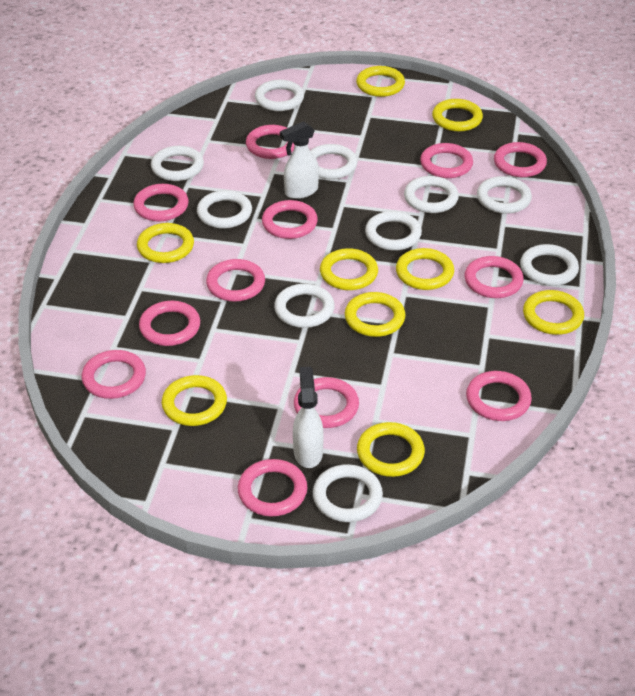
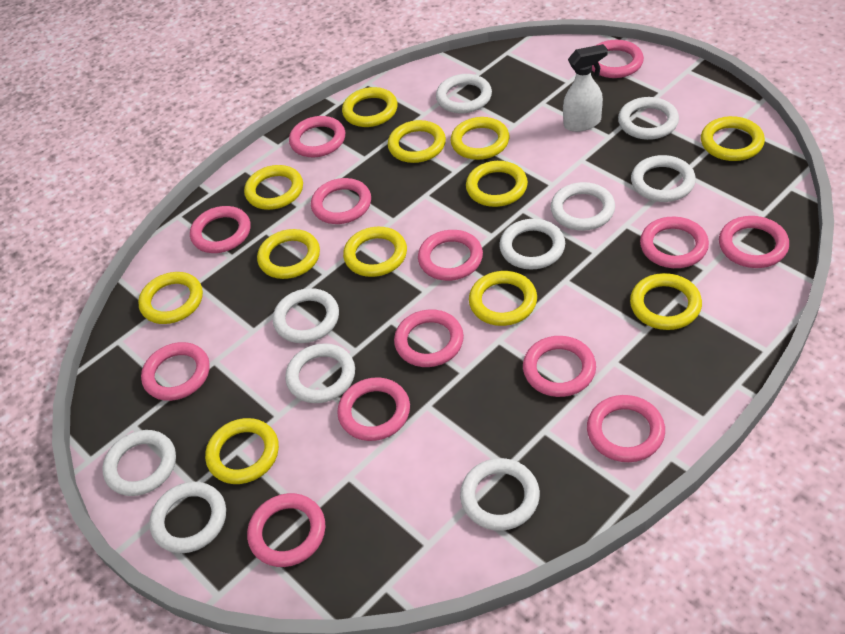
pink ring: [82,350,146,399] [133,184,189,221] [139,301,200,346] [206,259,265,302] [238,459,307,516] [246,125,295,159] [262,200,318,239] [294,377,359,428] [420,143,473,178] [464,256,524,298] [466,371,532,421] [494,142,547,177] = 12 -> [141,342,210,401] [190,206,250,253] [247,493,325,567] [289,116,345,157] [311,178,371,224] [337,377,410,441] [394,310,464,367] [418,230,483,281] [523,336,596,397] [587,395,665,462] [592,40,644,78] [640,217,709,268] [719,216,789,268] = 13
white spray bottle: [280,121,319,199] [293,367,324,468] = 2 -> [563,44,608,132] = 1
yellow ring: [137,223,194,263] [162,375,227,426] [320,248,378,290] [345,292,405,337] [356,66,405,97] [357,422,425,477] [396,248,454,290] [432,99,483,131] [523,290,584,335] = 9 -> [138,272,203,324] [205,418,279,484] [244,165,303,210] [257,229,320,279] [342,87,398,127] [343,227,407,277] [388,120,446,163] [451,117,509,160] [466,161,528,207] [469,271,537,326] [630,273,702,330] [701,116,765,161] = 12

